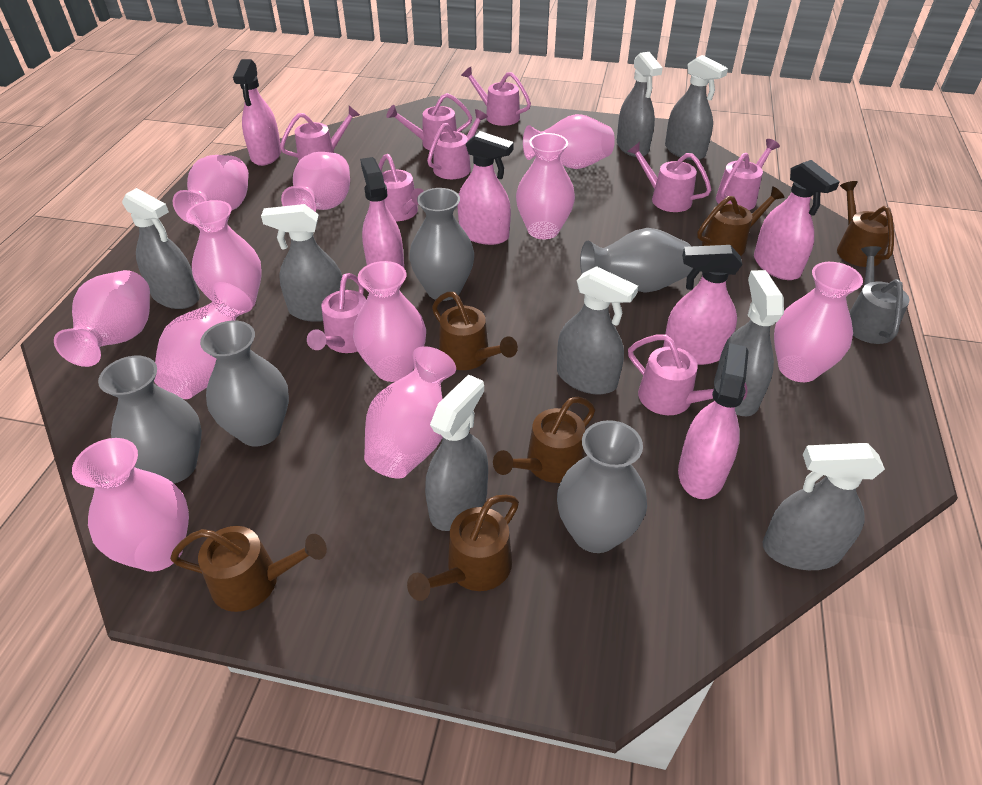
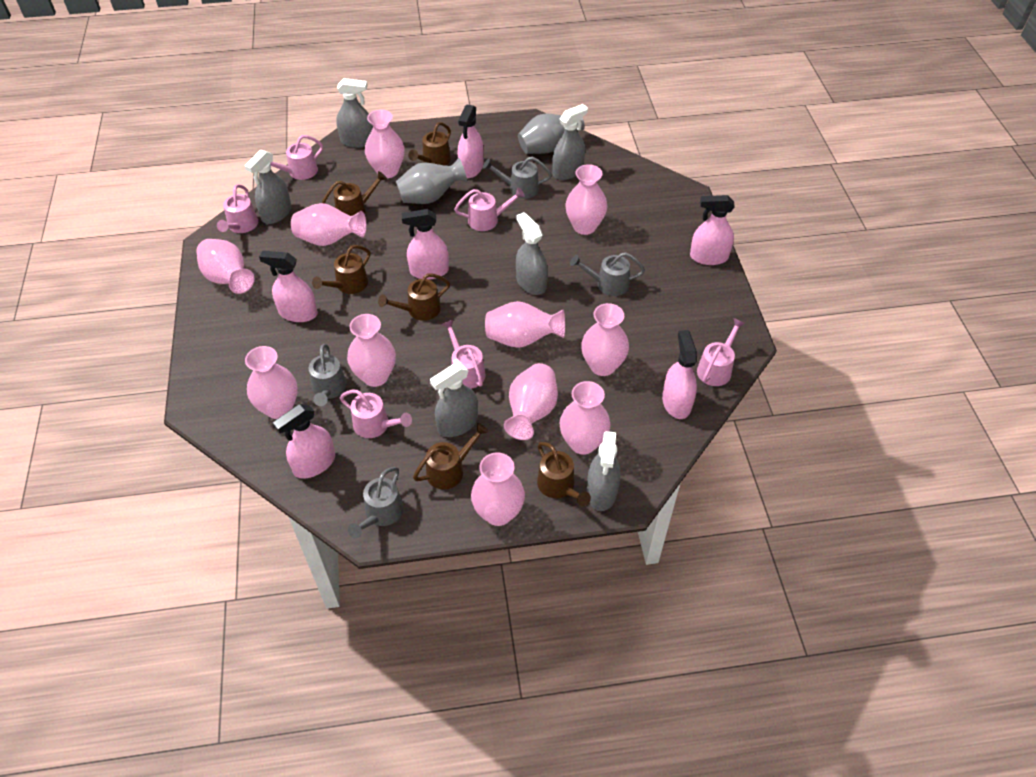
grey spray bottle: [122,188,200,309] [261,204,342,322] [425,374,488,531] [557,266,638,394] [617,52,663,157] [665,55,728,160] [714,270,784,416] [763,443,885,570] = 8 -> [244,150,291,224] [336,78,373,148] [430,363,478,437] [516,212,548,295] [552,104,588,180] [587,431,620,511] = 6
grey vase: [98,356,202,484] [200,321,289,446] [409,188,474,301] [557,420,647,553] [580,228,692,292] = 5 -> [396,158,467,204] [518,113,585,154] = 2
grey watering can: [849,246,909,344] = 1 -> [309,344,347,406] [348,467,404,538] [483,156,552,199] [570,252,645,296] = 4
pink watering can: [280,106,360,162] [307,273,366,353] [378,154,424,221] [386,93,472,150] [427,109,488,179] [461,67,531,126] [627,142,711,212] [628,335,747,415] [716,139,780,210] = 9 -> [217,184,258,233] [270,135,323,180] [340,389,412,438] [442,319,486,389] [454,188,525,231] [697,318,746,386] = 6

